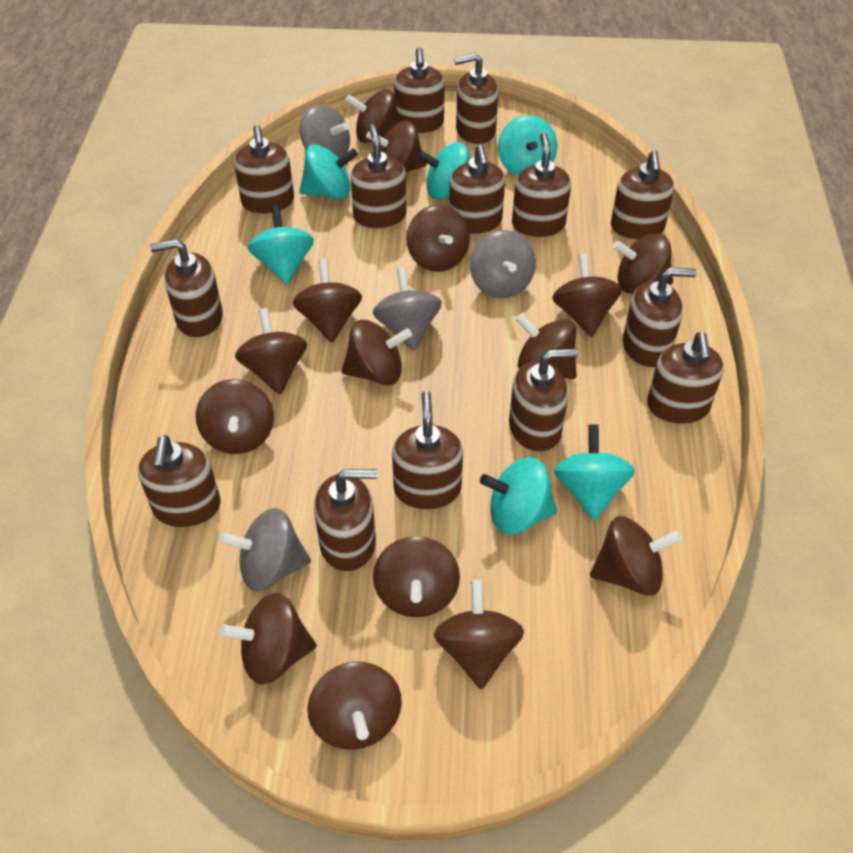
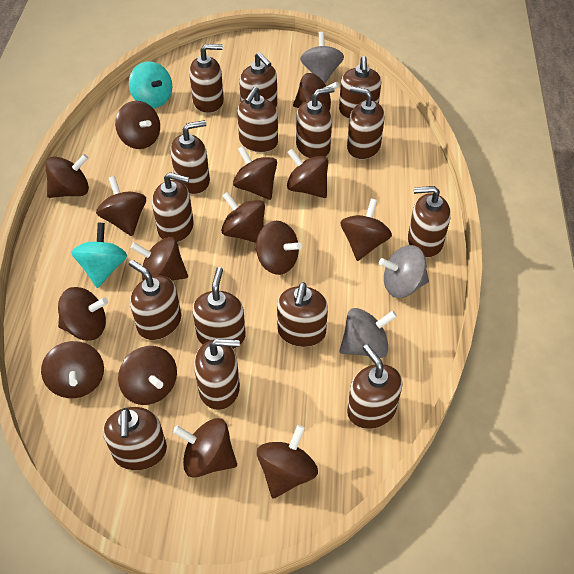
brown soap dispenser: [138,435,220,528] [150,239,223,338] [234,125,294,215] [314,469,377,572] [351,124,407,229] [392,391,463,510] [394,47,445,134] [449,145,505,235] [454,53,498,145] [509,348,578,452] [512,132,571,238] [611,151,674,240] [623,267,697,368] [647,332,724,424] = 14 -> [103,407,167,470] [129,260,181,340] [152,172,194,242] [170,120,210,194] [189,44,224,113] [192,267,246,349] [194,339,240,410] [237,87,278,152] [239,52,277,107] [277,282,328,347] [296,87,335,158] [339,56,381,119] [347,86,385,160] [347,344,402,429] [408,186,451,258] = 15
grey spinning top: [219,508,311,592] [300,105,350,159] [373,267,442,351] [470,230,536,298] = 4 -> [300,32,344,83] [340,308,397,358] [379,245,429,298] = 3
turquoise spinning top: [248,205,314,285] [299,145,358,200] [417,142,470,200] [480,457,557,534] [498,115,557,176] [554,425,635,521] = 6 -> [71,223,127,288] [129,61,173,108] = 2

